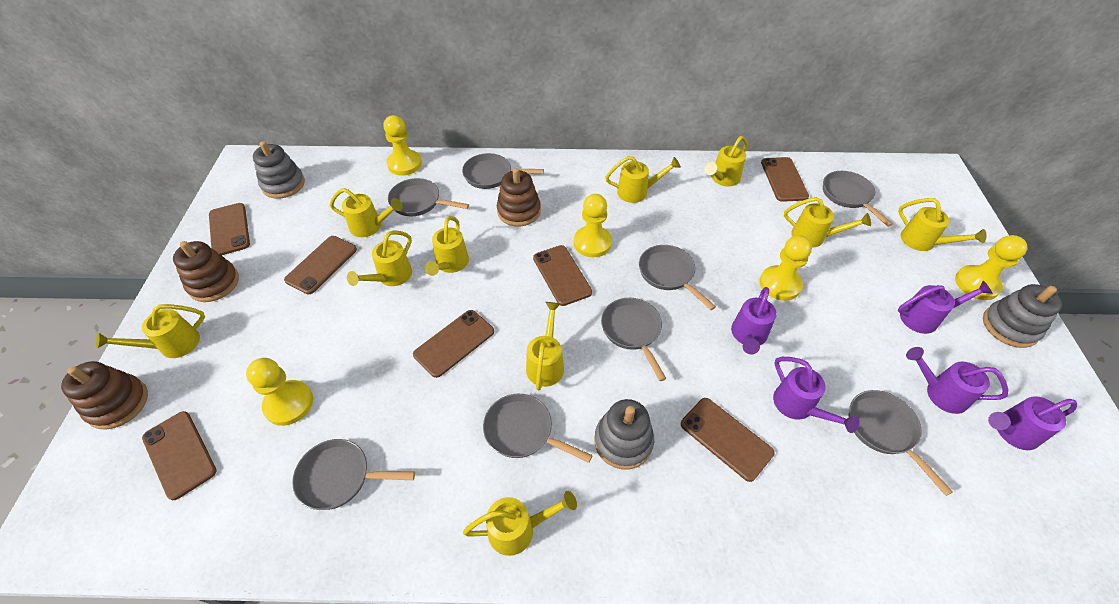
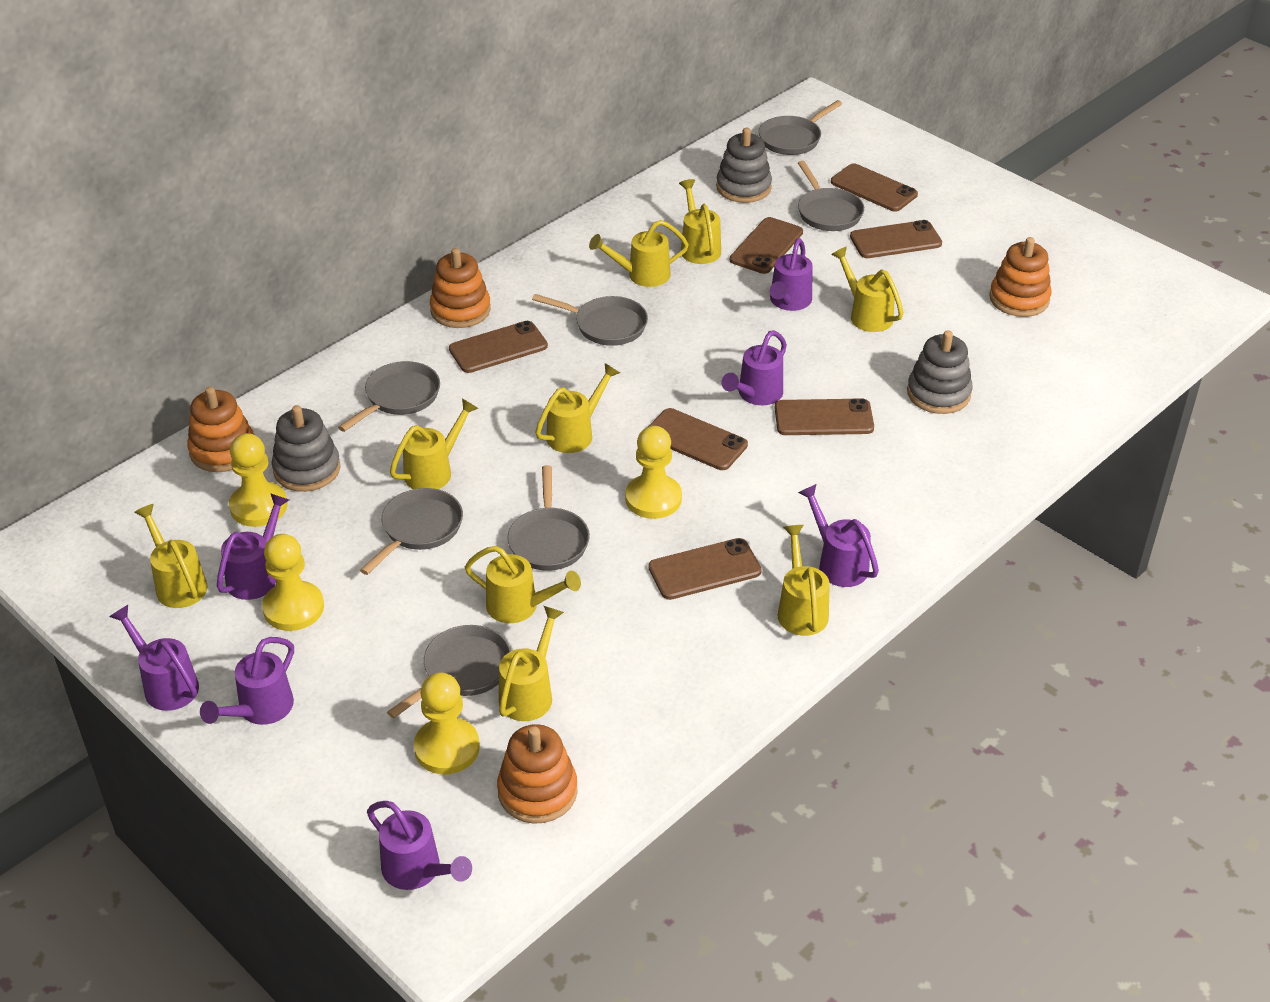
brown stacking toy: [61,361,148,430] [173,241,239,302] [497,168,541,227] = 3 -> none = 0
grey pan: [292,439,415,510] [388,178,469,216] [462,153,544,189] [483,394,593,463] [601,298,667,381] [639,245,716,310] [823,171,893,227] [849,390,953,496] = 8 -> [338,361,440,432] [360,488,463,575] [387,625,511,718] [507,465,590,571] [532,294,648,346] [759,100,842,155] [798,161,864,231] = 7
orange stacking toy: none = 0 -> [187,387,254,472] [430,248,491,328] [497,724,578,824] [989,237,1052,317] = 4
purple watering can: [731,287,777,354] [773,357,860,433] [898,281,993,334] [906,347,1008,414] [988,396,1077,450] = 5 -> [109,605,199,711] [200,637,294,725] [217,493,289,600] [367,801,472,890] [721,331,787,405] [770,238,813,311] [798,484,879,587] = 7
yellow pawn: [246,358,313,426] [383,115,422,176] [574,194,612,257] [760,235,812,301] [955,235,1027,300] = 5 -> [229,433,287,527] [262,534,324,631] [414,673,480,774] [625,426,682,519] = 4
yellow watering can: [96,304,205,358] [330,188,402,237] [347,230,412,286] [425,216,469,276] [463,491,577,556] [526,302,564,390] [605,156,681,203] [705,136,747,186] [784,197,871,248] [898,198,986,251] = 10 -> [134,504,207,608] [390,398,478,489] [465,546,581,623] [499,606,564,721] [535,363,620,453] [589,220,689,287] [679,179,721,264] [778,525,830,636] [831,246,904,332] = 9

